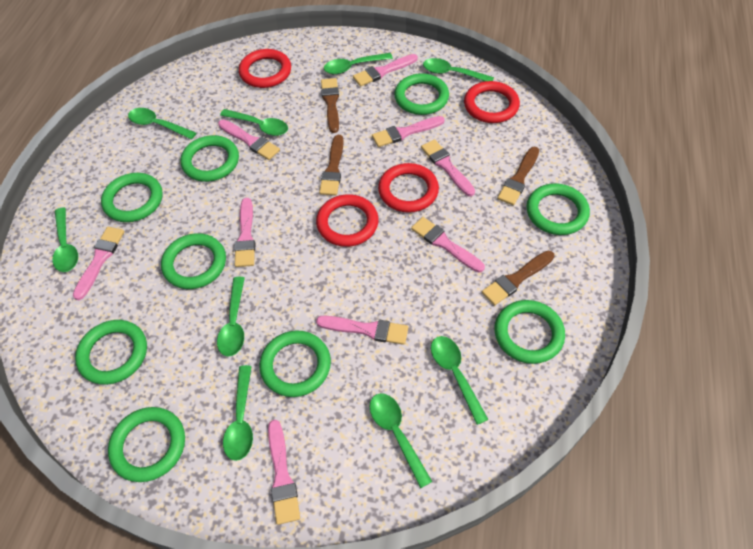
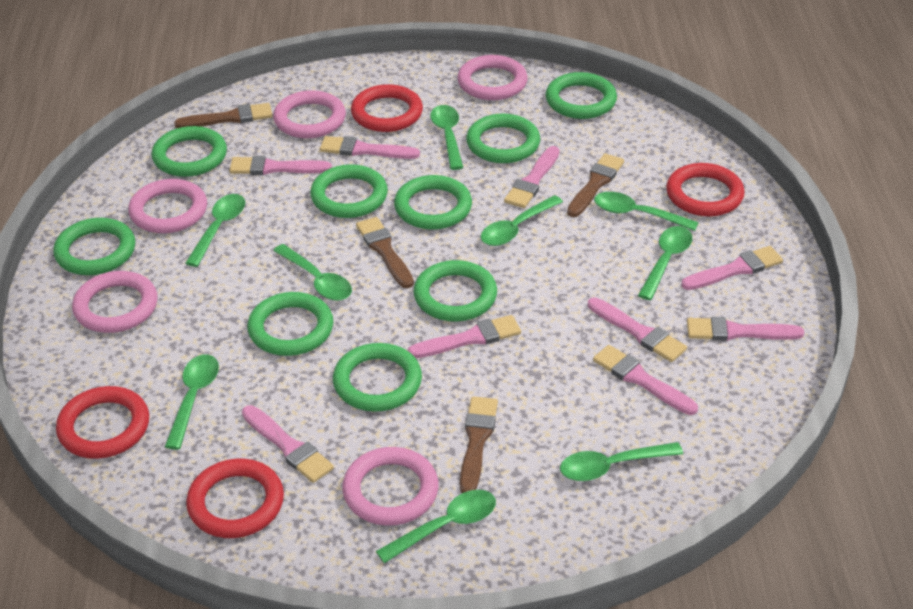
pink ring: none = 0 -> [72,271,158,333] [128,179,207,233] [273,90,346,138] [342,447,439,526] [457,55,528,100] = 5

